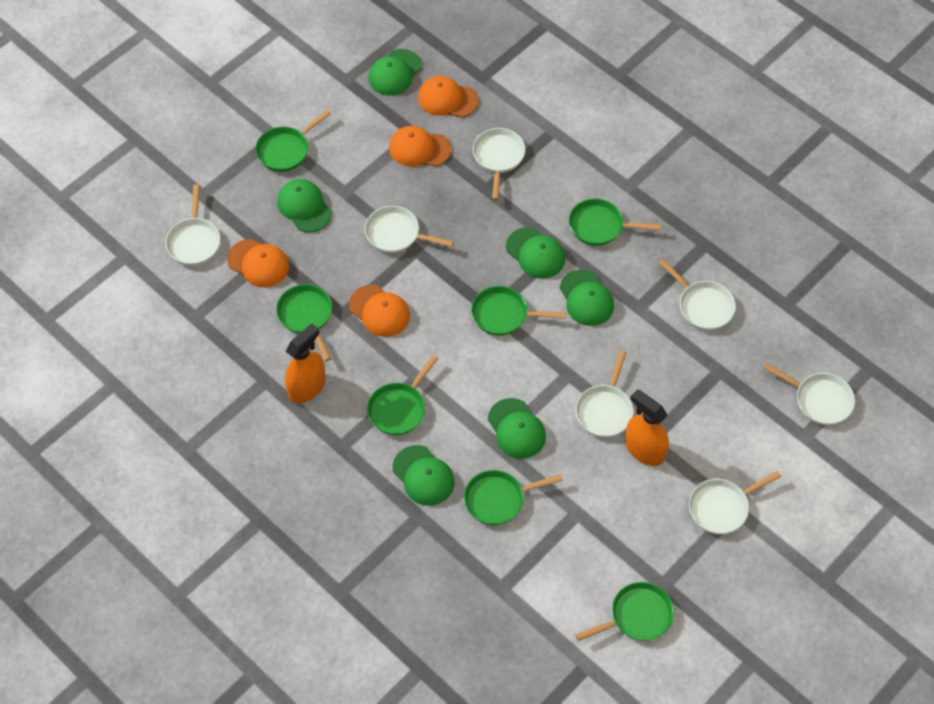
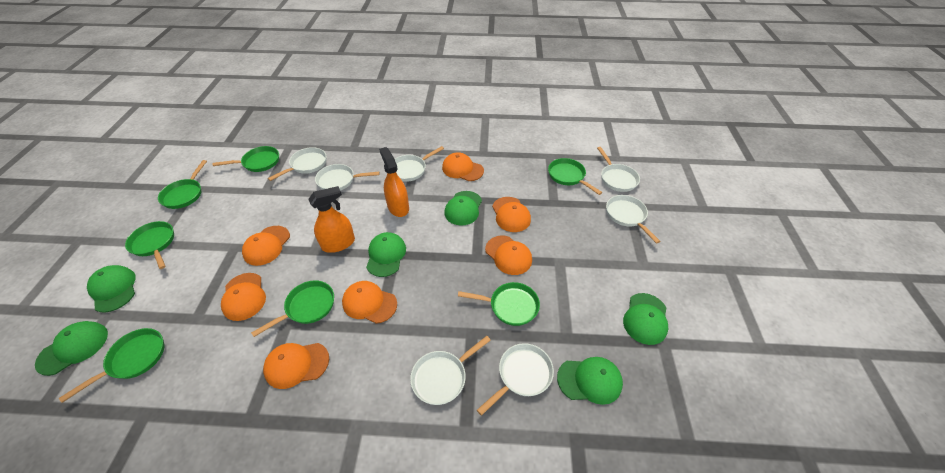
orange cap: [227,239,289,287] [349,285,410,337] [389,126,451,166] [418,76,479,118] = 4 -> [221,273,266,321] [242,226,290,266] [263,343,329,389] [342,281,397,324] [442,152,484,181] [485,236,532,275] [492,197,531,232] = 7

